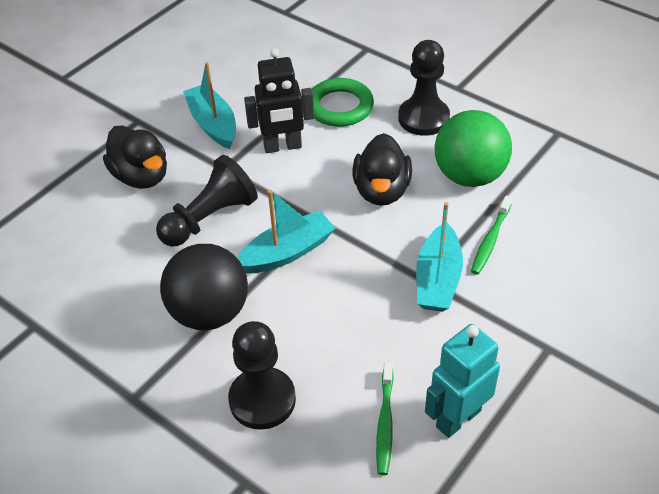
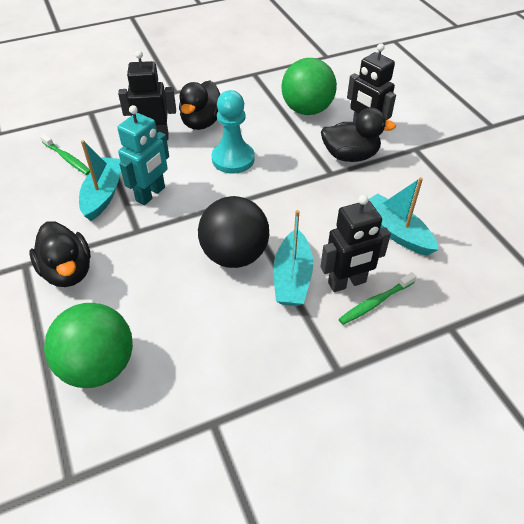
black duck: [103,125,167,189] [352,133,412,206] = 2 -> [30,221,91,287] [179,81,220,130] [321,108,396,162] = 3
black pawn: [156,155,258,246] [228,321,296,430] [398,40,450,136] = 3 -> none = 0
black robot: [244,48,314,153] = 1 -> [118,51,176,140] [321,195,391,292] [347,43,396,122] = 3
green ball: [435,110,512,187] = 1 -> [44,303,133,388] [282,58,337,115] = 2
green ring: [312,78,374,127] = 1 -> none = 0
turquoise pawn: none = 0 -> [212,90,255,174] = 1

